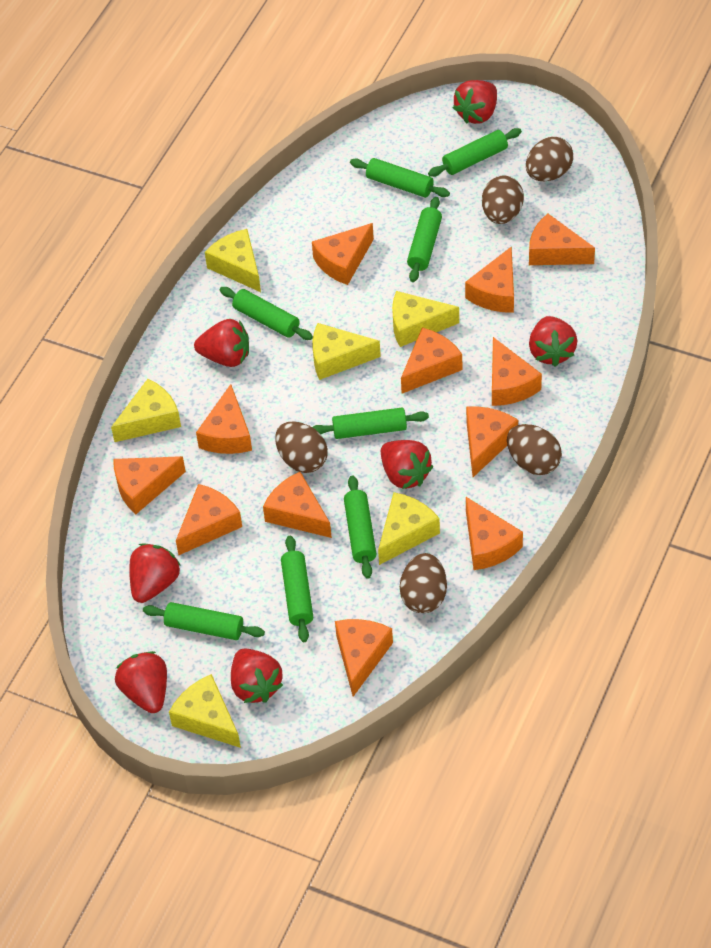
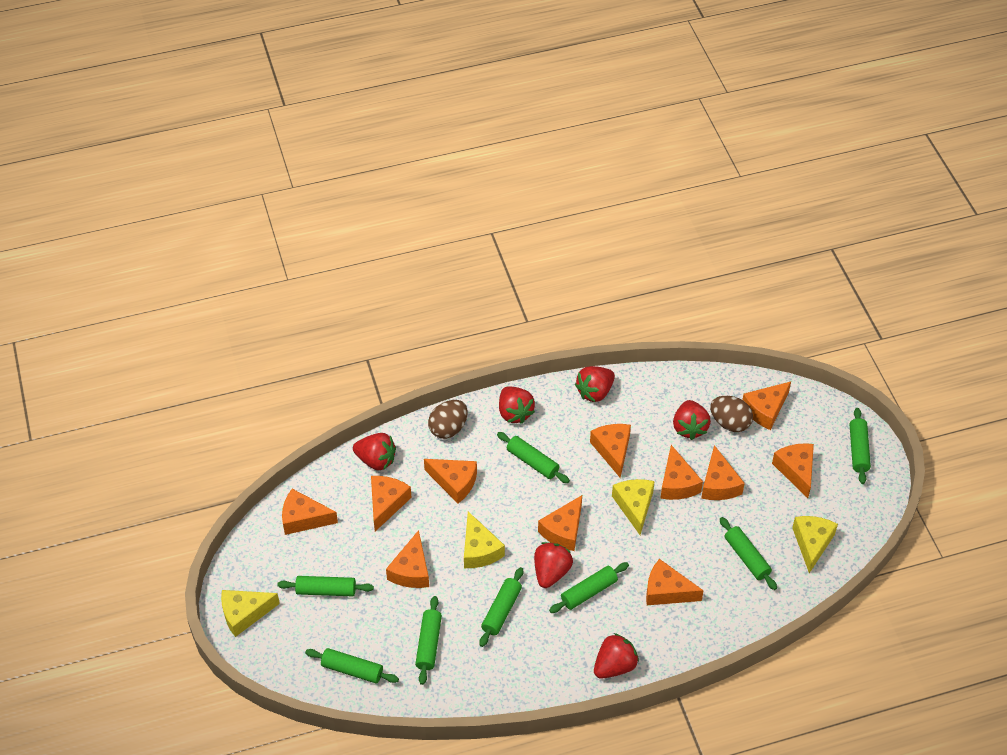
brown egg: [275,421,328,473] [400,553,447,613] [482,176,524,224] [507,424,562,475] [526,137,574,181] = 5 -> [428,400,468,439] [710,396,753,432] = 2
orange cheese: [113,456,186,514] [176,484,242,555] [196,384,252,454] [263,472,332,538] [312,223,374,285] [335,619,393,697] [401,328,462,394] [465,246,514,313] [466,406,518,477] [466,497,523,570] [492,337,542,406] [529,214,595,265] = 12 -> [282,489,338,535] [371,476,412,531] [386,530,429,588] [424,459,477,503] [538,495,582,551] [590,424,631,478] [646,559,704,605] [660,445,703,500] [701,445,745,500] [742,381,791,430] [772,443,814,498] = 11
red strawberry: [115,651,167,713] [129,543,181,603] [194,319,249,367] [231,649,283,703] [381,440,433,489] [453,80,497,124] [529,316,577,367] = 7 -> [353,433,396,471] [499,386,535,424] [534,542,573,588] [575,366,615,402] [594,633,639,679] [673,400,711,440] = 6
yellow cheese: [111,379,181,442] [169,674,241,748] [205,229,261,292] [313,323,381,380] [378,492,440,565] [392,291,459,347] = 6 -> [221,590,280,637] [464,512,505,568] [612,479,655,535] [792,516,838,573] = 4

